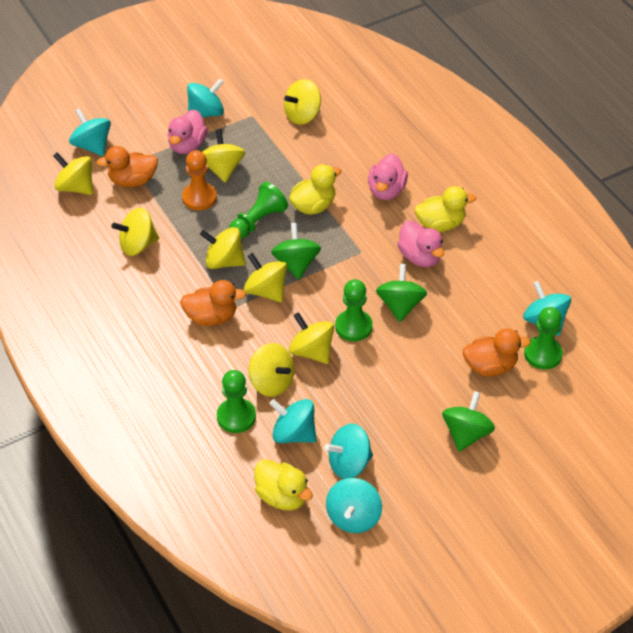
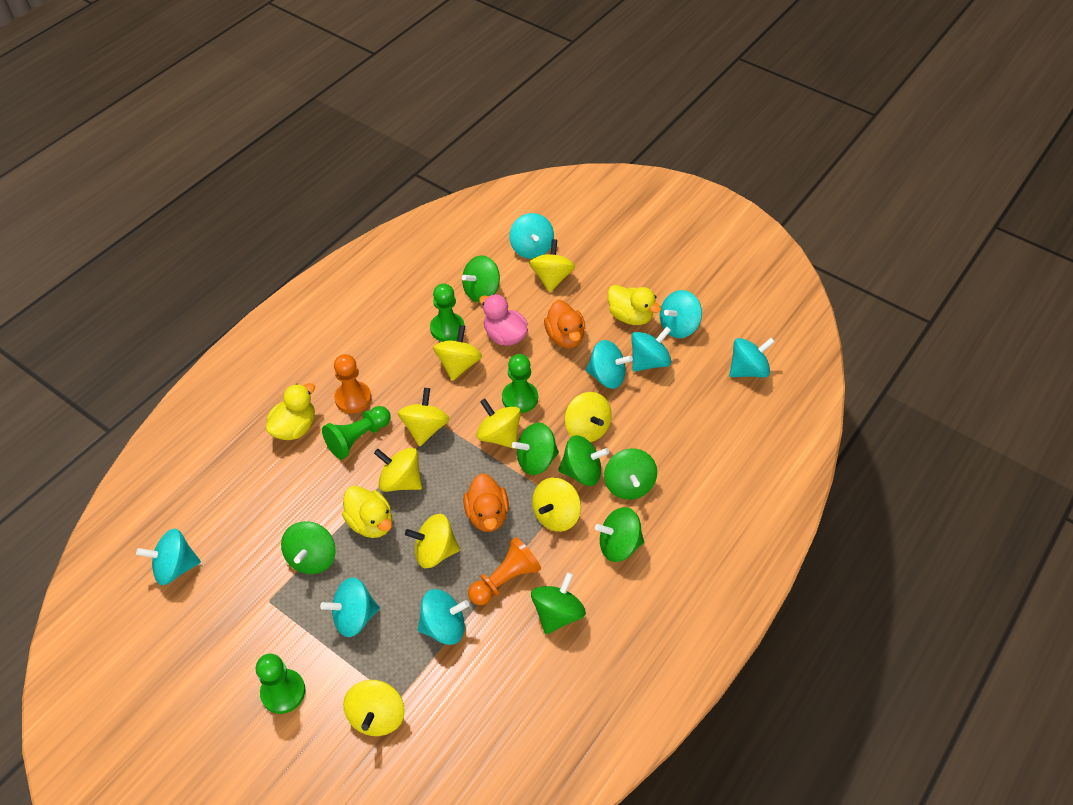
green spinning top: [271,223,321,280] [376,264,427,322] [442,391,495,452] = 3 -> [281,521,336,574] [462,255,500,302] [512,422,559,475] [531,572,586,634] [558,435,609,486] [595,507,644,562] [604,449,657,500] = 7
orange duck: [96,146,158,187] [180,280,246,326] [463,328,531,377] = 3 -> [463,473,509,532] [544,300,585,348] = 2
orange pawn: [182,150,217,211] = 1 -> [334,354,372,413] [468,537,541,605] = 2
pink duck: [167,109,208,154] [368,154,408,200] [397,221,444,267] = 3 -> [479,294,528,346] = 1
turquoise spinning top: [69,108,111,156] [187,78,224,118] [270,399,316,443] [325,423,373,479] [326,478,382,533] [523,281,571,336] = 6 -> [136,528,201,585] [320,577,380,637] [418,589,469,645] [509,213,554,259] [586,340,633,389] [631,327,671,372] [660,290,702,338] [729,338,775,377] = 8
yellow spinning top: [53,152,93,195] [111,208,159,256] [200,227,246,269] [202,129,245,182] [244,253,287,302] [249,343,294,397] [284,79,321,125] [289,312,334,364] = 8 -> [343,680,405,736] [374,448,422,492] [398,388,449,446] [405,514,460,568] [433,325,482,381] [476,399,521,449] [529,239,575,292] [532,478,581,532] [565,392,611,442] = 9

